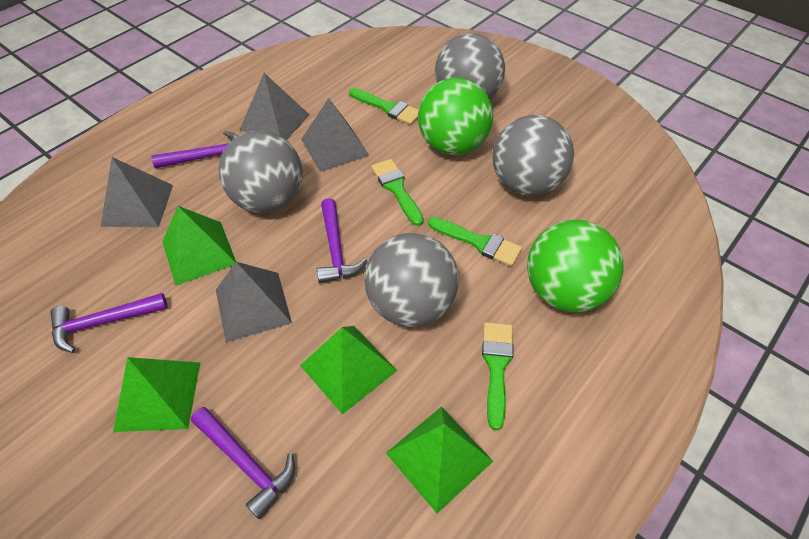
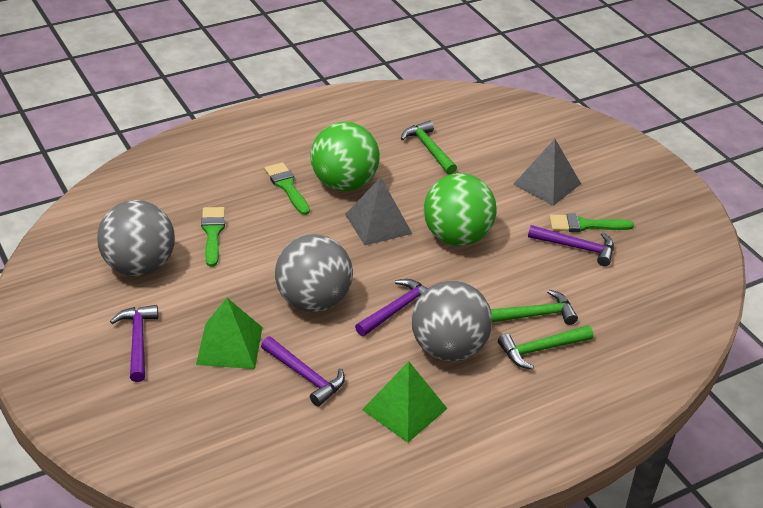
green brush: [349,88,419,125] [371,159,424,226] [428,217,522,266] [482,322,514,430] = 4 -> [201,207,225,267] [264,162,310,215] [549,214,634,232] = 3
green hammer: none = 0 -> [401,121,457,175] [491,290,578,325] [498,325,594,370] = 3
green pyramid: [113,357,200,432] [162,206,236,286] [300,326,397,415] [386,406,493,513] = 4 -> [196,298,263,369] [362,361,448,443] = 2
grey ball: [219,130,303,213] [364,233,459,327] [435,33,505,99] [492,115,574,196] = 4 -> [97,200,175,276] [275,234,353,312] [412,281,492,362] = 3
grey pyramid: [101,157,173,227] [216,262,292,342] [240,73,310,140] [301,98,370,172] = 4 -> [345,178,412,245] [513,139,581,206] = 2

